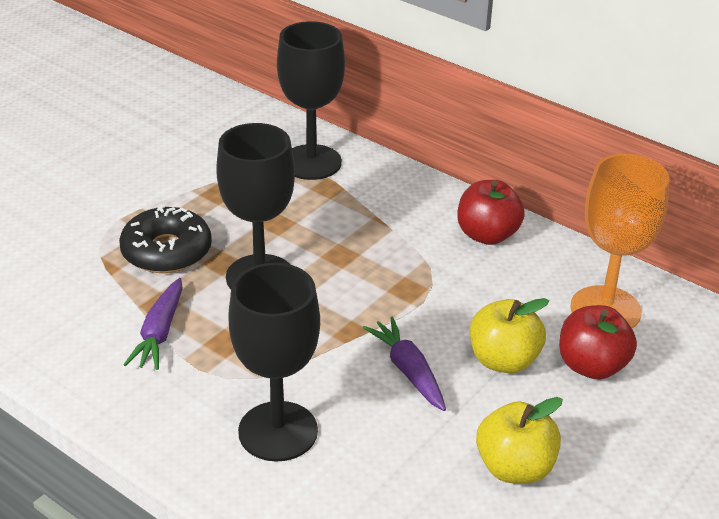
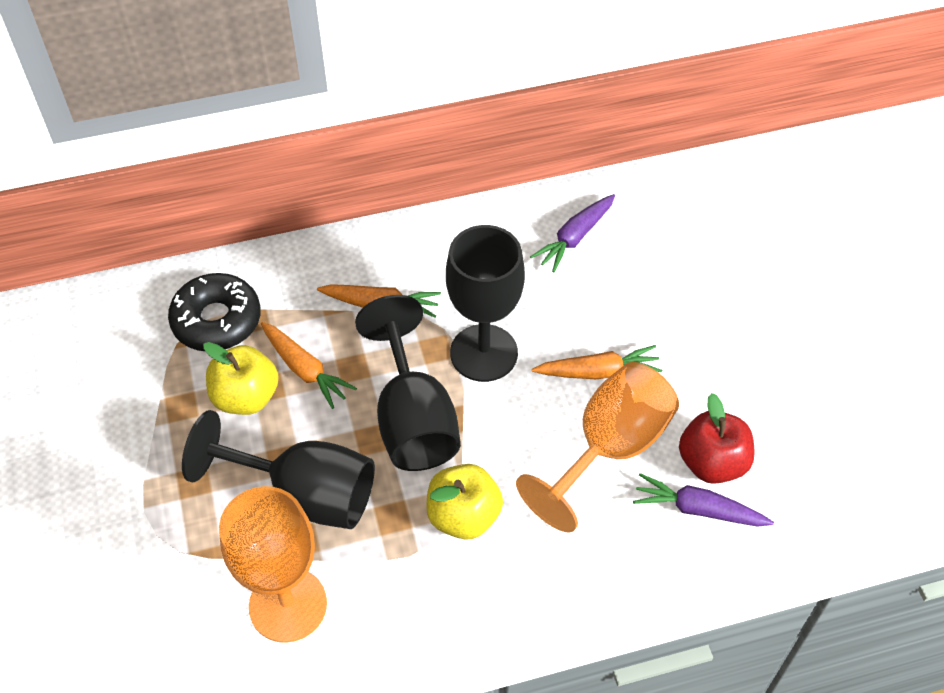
orange carrot: none = 0 -> [261,322,357,409] [317,284,441,318] [532,345,662,379] = 3
orange goblet: [570,154,669,328] = 1 -> [219,486,327,643] [516,362,679,532] = 2
red apple: [457,180,525,245] [559,305,637,380] = 2 -> [679,393,755,484] = 1

